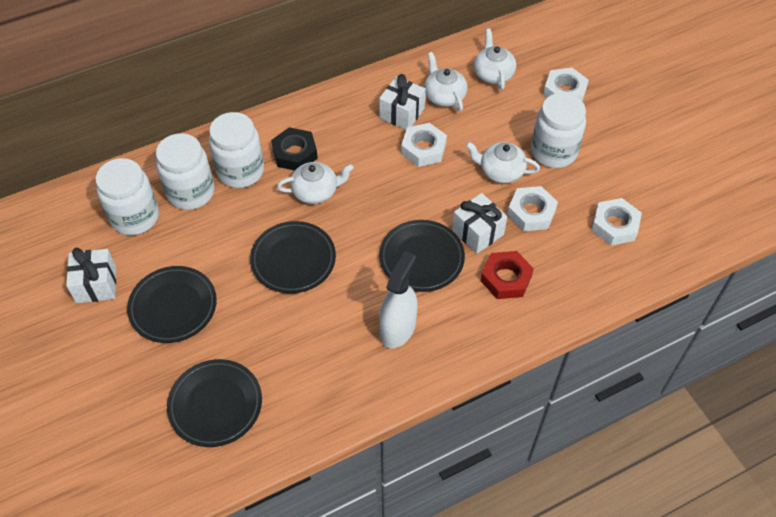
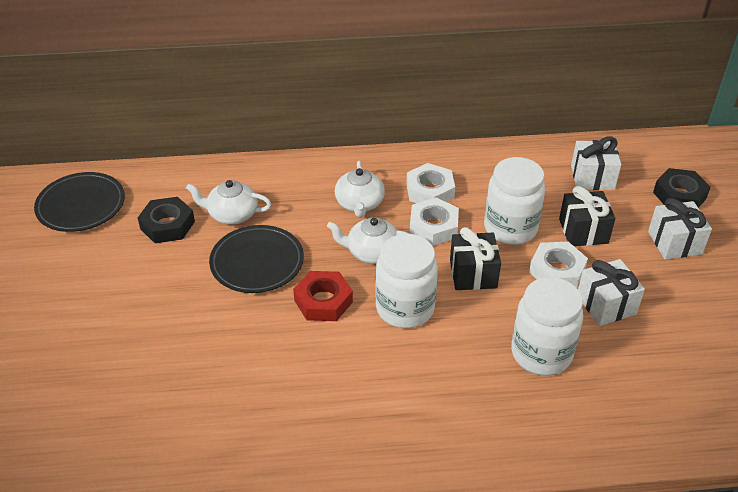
black gift: none = 0 -> [450,227,501,290] [559,186,615,246] = 2
black nut: [271,127,318,171] = 1 -> [138,197,195,243] [653,168,711,208] = 2
black plate: [127,266,217,343] [167,359,262,447] [250,221,336,293] [379,220,465,292] = 4 -> [34,172,125,232] [209,225,304,293] = 2
white jar: [96,158,159,235] [156,133,214,210] [209,112,264,188] [531,93,586,168] = 4 -> [375,234,438,328] [484,157,545,245] [511,277,583,376] = 3
white nut: [401,123,447,167] [507,186,558,232] [543,67,589,101] [591,198,642,246] = 4 -> [407,163,455,203] [410,198,459,246] [529,242,588,288] = 3
white spray bottle: [379,251,418,348] = 1 -> none = 0
white teapot: [277,162,354,204] [424,52,467,111] [466,142,540,183] [474,28,516,90] = 4 -> [186,180,271,225] [327,217,410,264] [335,161,385,218] = 3

